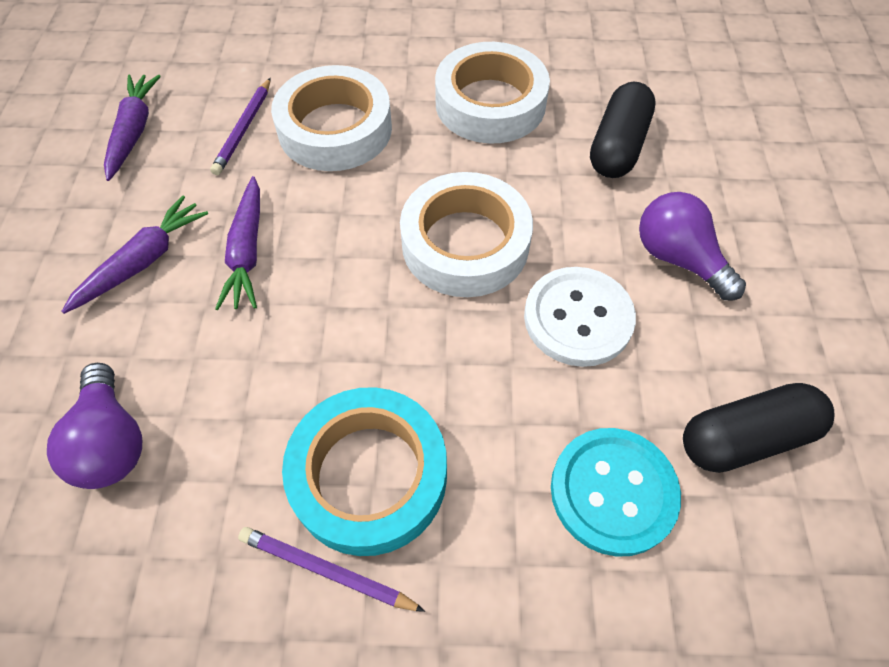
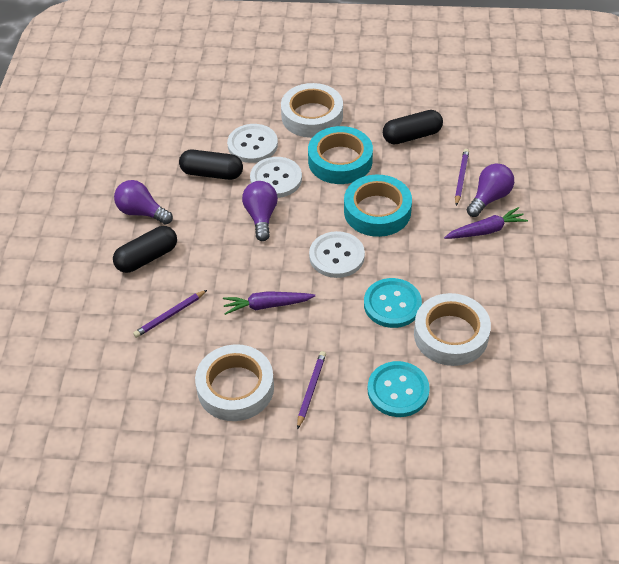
black capsule: [590,82,656,178] [683,383,835,473] = 2 -> [113,226,177,273] [179,150,243,180] [383,110,443,144] = 3
purple carrot: [61,196,208,314] [104,75,161,181] [215,176,260,310] = 3 -> [223,291,315,315] [444,207,528,239] = 2
purple light bulb: [47,363,142,489] [639,192,746,301] = 2 -> [114,180,173,225] [242,181,278,241] [467,163,514,217] = 3
purple pencil: [210,78,271,175] [238,527,425,612] = 2 -> [133,290,207,338] [297,351,326,429] [455,149,469,206] = 3
turquoise button: [551,428,681,557] = 1 -> [364,278,422,328] [368,361,430,417] = 2
turquoise tape: [282,387,447,556] = 1 -> [308,126,373,184] [344,175,412,237] = 2
white button: [524,267,636,367] = 1 -> [227,124,278,163] [250,157,302,198] [309,231,365,278] = 3

